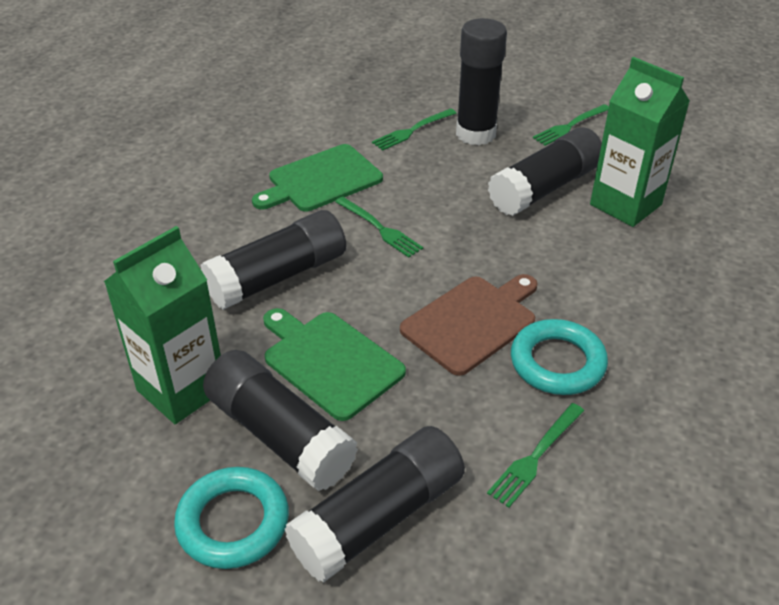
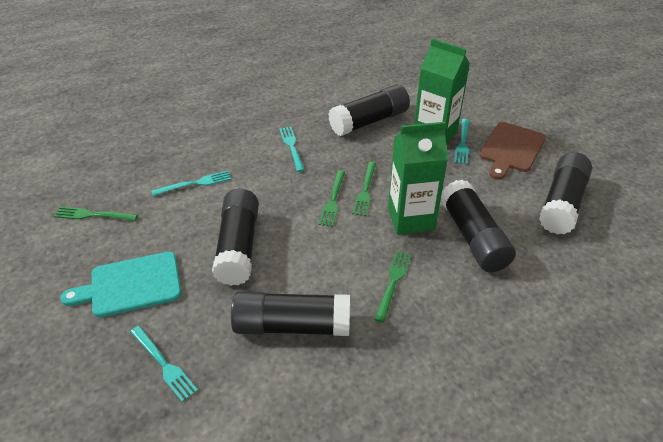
green cutting board: [252,144,383,211] [263,308,406,421] = 2 -> none = 0
turquoise cutting board: none = 0 -> [60,251,181,317] = 1
turquoise fork: none = 0 -> [130,326,198,402] [151,171,231,196] [279,127,304,172] [454,119,469,164] = 4
turquoise ring: [174,467,289,569] [511,319,608,395] = 2 -> none = 0

